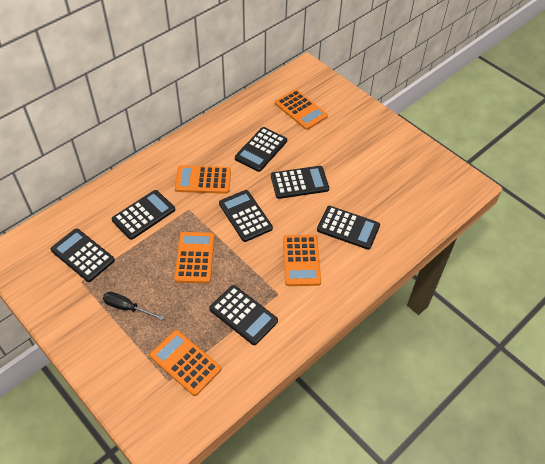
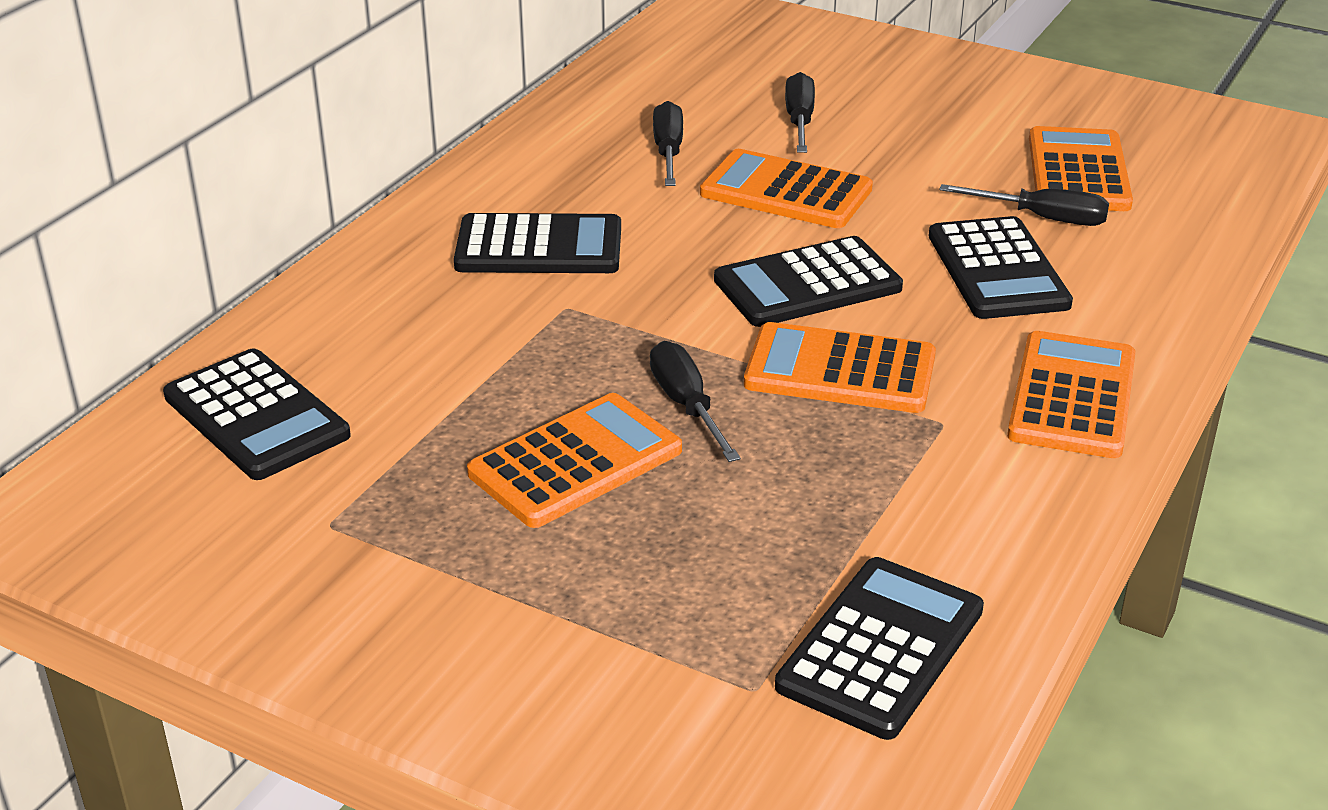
black calculator: [51,228,115,282] [112,190,175,240] [209,285,278,345] [219,190,273,242] [235,127,287,172] [271,166,329,199] [317,206,380,250] = 7 -> [163,348,351,480] [454,213,621,273] [714,236,903,327] [775,557,984,740] [929,216,1073,319] = 5
black screwdriver: [103,292,164,320] = 1 -> [650,341,741,462] [653,101,683,186] [785,72,815,153] [939,184,1109,226] = 4

